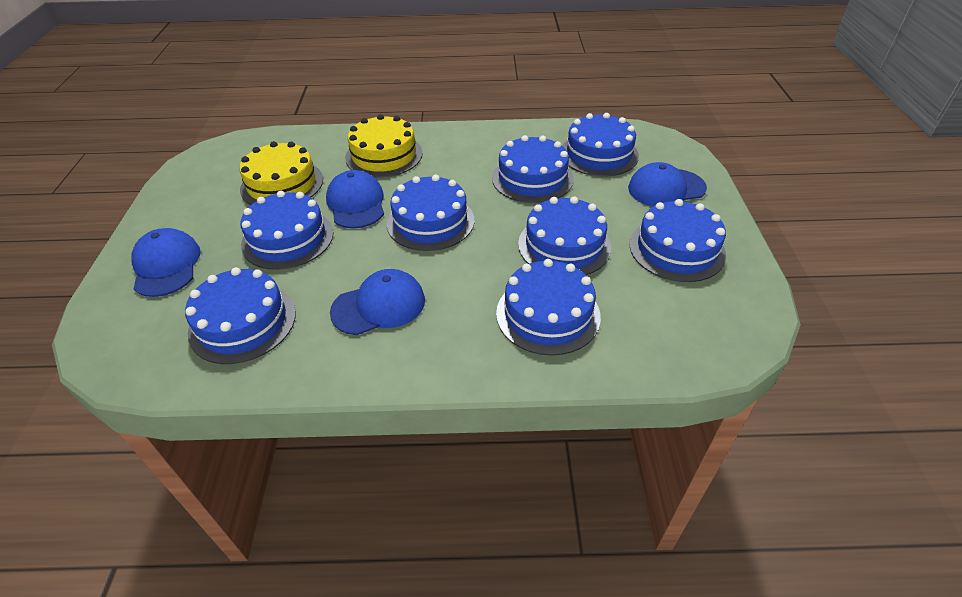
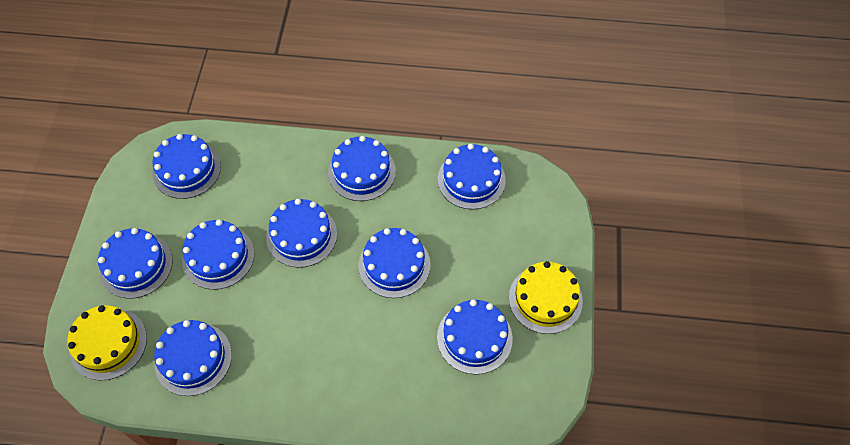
blue cake: [185,267,296,364] [241,191,334,270] [386,175,475,251] [492,135,573,203] [496,259,601,356] [518,197,611,275] [562,113,639,176] [629,199,726,282] = 8 -> [98,228,173,299] [152,134,221,199] [154,320,232,396] [182,220,254,290] [266,199,337,268] [328,136,396,201] [358,228,431,298] [437,300,513,375] [438,144,506,209] = 9
blue cap: [131,228,201,297] [326,170,384,229] [330,269,425,335] [628,162,707,207] = 4 -> none = 0

